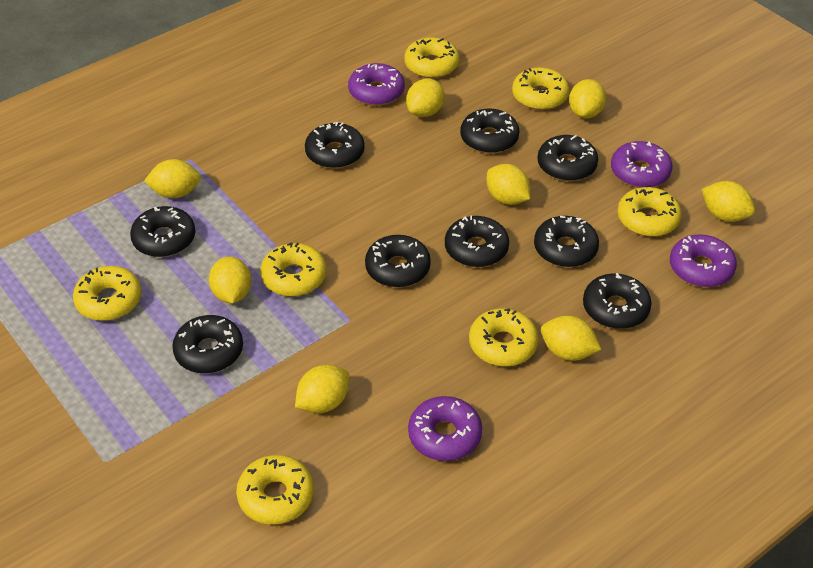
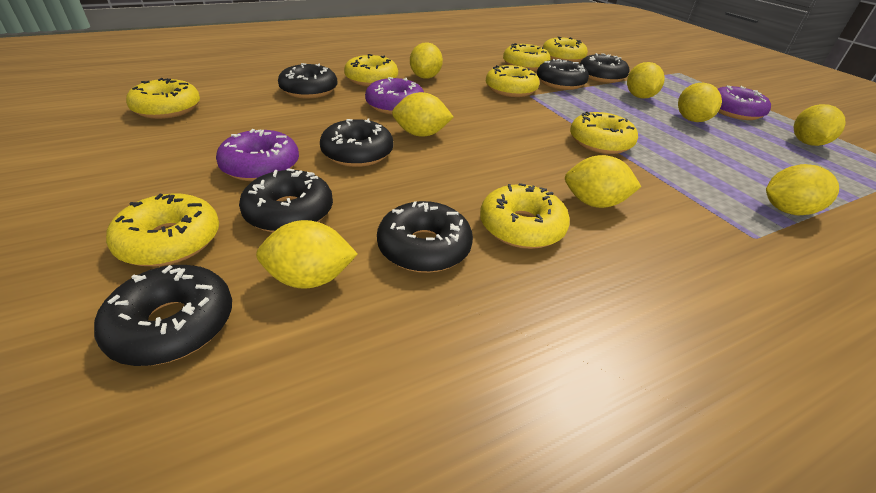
black donut: [130,206,195,257] [172,315,243,373] [305,122,365,169] [365,235,431,288] [445,215,509,267] [460,108,519,154] [534,216,599,267] [538,135,598,181] [583,273,652,329] = 9 -> [94,265,232,366] [239,168,333,232] [278,63,337,98] [320,119,393,167] [377,201,473,273] [537,59,589,90] [580,53,630,83] = 7
purple donut: [348,63,405,106] [408,396,482,461] [611,141,672,188] [670,234,737,287] = 4 -> [216,129,299,181] [365,77,424,114] [718,85,771,120] = 3
yellow donut: [73,266,142,321] [236,455,314,525] [260,242,327,296] [404,37,460,78] [469,308,539,366] [512,67,569,110] [617,187,682,237] = 7 -> [106,193,219,266] [126,78,200,119] [344,54,398,86] [480,183,570,249] [486,65,540,97] [503,43,551,71] [543,37,588,62] [570,111,638,154] = 8

